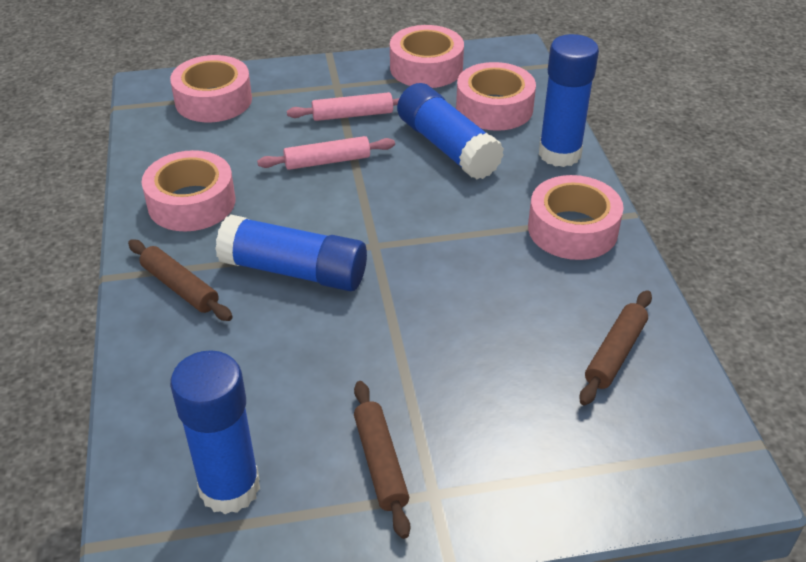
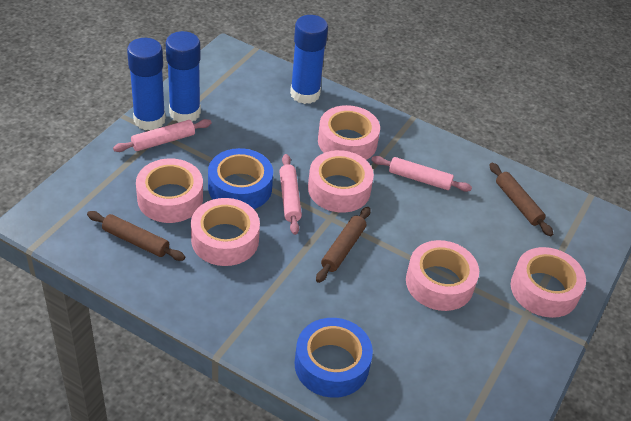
blue glue stick: [170,350,260,514] [215,214,367,291] [397,83,504,180] [539,34,599,167] = 4 -> [127,38,165,130] [166,31,201,122] [290,15,328,104] = 3
blue tape: none = 0 -> [208,148,273,209] [295,318,373,398] = 2
pink rolling pin: [257,136,395,170] [287,92,399,121] = 2 -> [113,119,212,152] [279,154,302,235] [371,156,472,192] = 3
pink tape: [142,150,235,231] [170,55,252,122] [390,25,464,88] [456,62,536,131] [528,175,624,260] = 5 -> [136,158,203,223] [191,198,260,266] [308,150,374,213] [318,105,380,160] [406,240,479,311] [511,247,586,318] = 6

